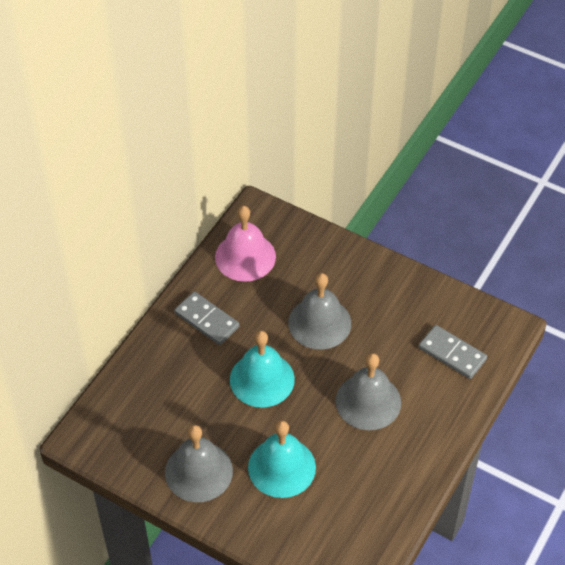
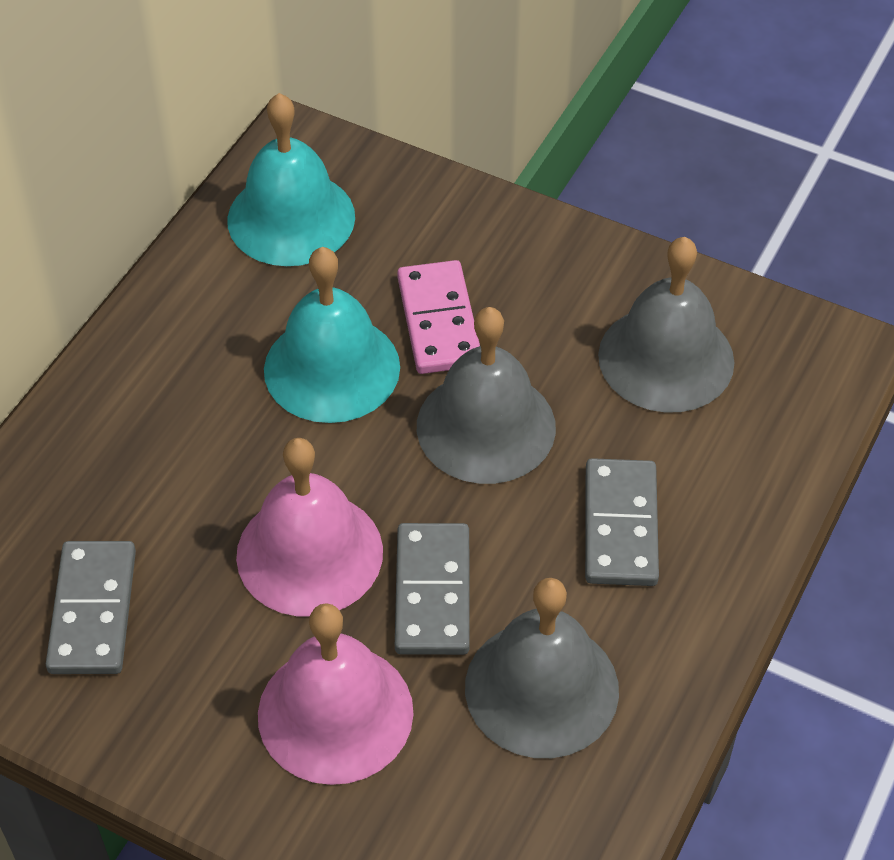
grey domino: [175,291,240,345] [419,325,487,379] = 2 -> [46,541,136,674] [395,523,470,655] [585,458,659,586] = 3
pink bell: [215,206,276,282] = 1 -> [236,438,383,617] [258,603,414,785] = 2
pink domino: none = 0 -> [397,260,480,374] = 1

